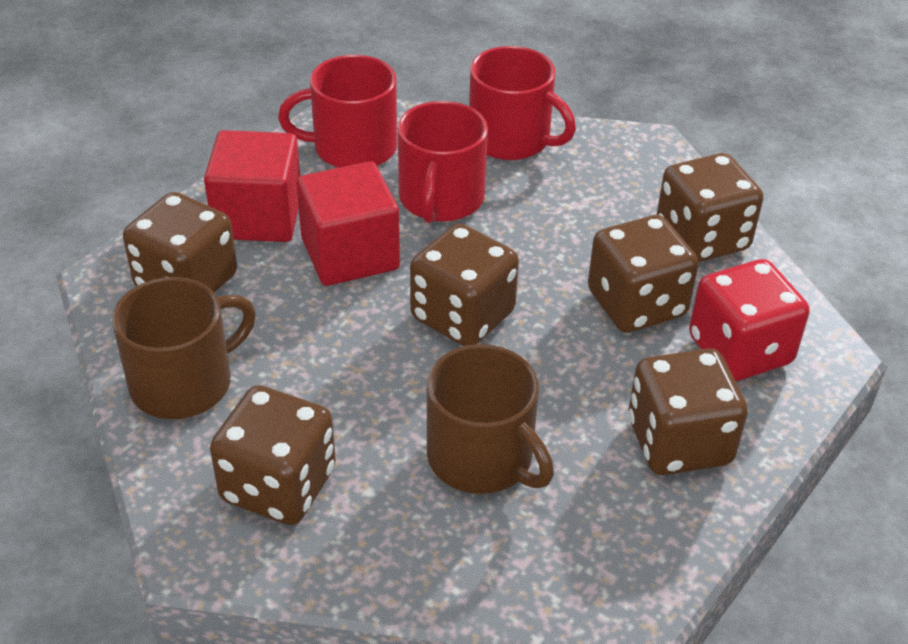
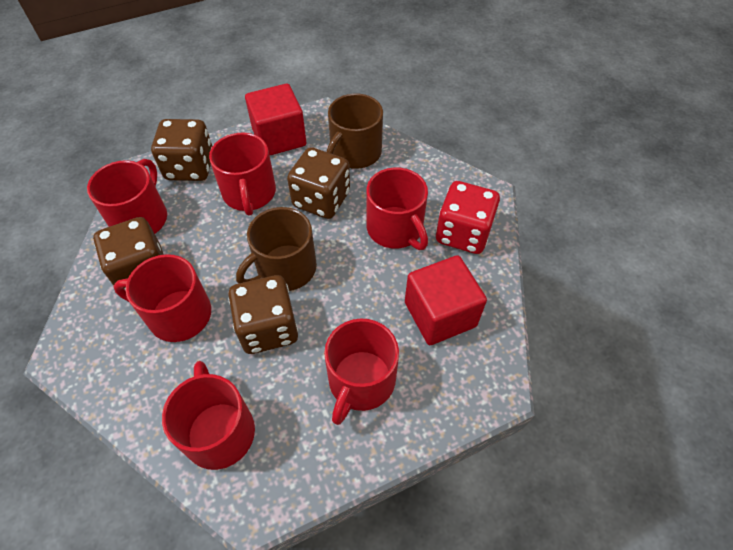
brown dice: [123,192,237,293] [210,385,336,525] [410,223,519,346] [588,215,699,333] [628,348,748,475] [657,153,763,262] = 6 -> [93,217,164,290] [151,119,212,181] [228,275,298,354] [287,147,350,219] = 4
red mug: [278,55,397,168] [398,101,488,223] [469,46,576,160] = 3 -> [87,159,167,234] [113,254,211,342] [162,361,255,470] [209,133,276,216] [324,318,399,425] [366,167,428,250] = 6

